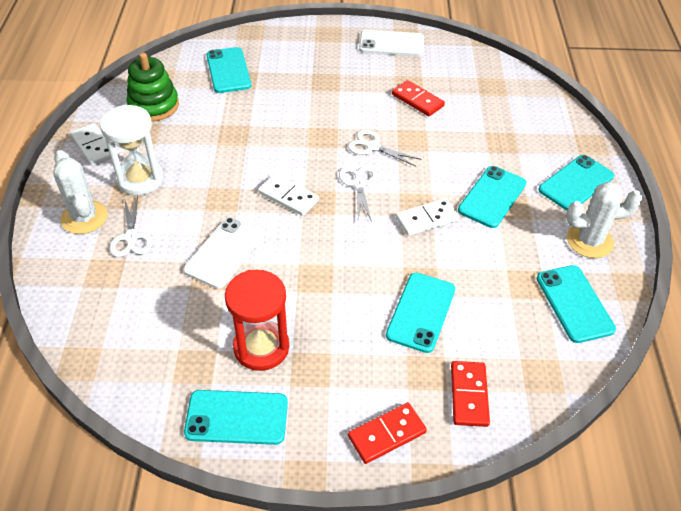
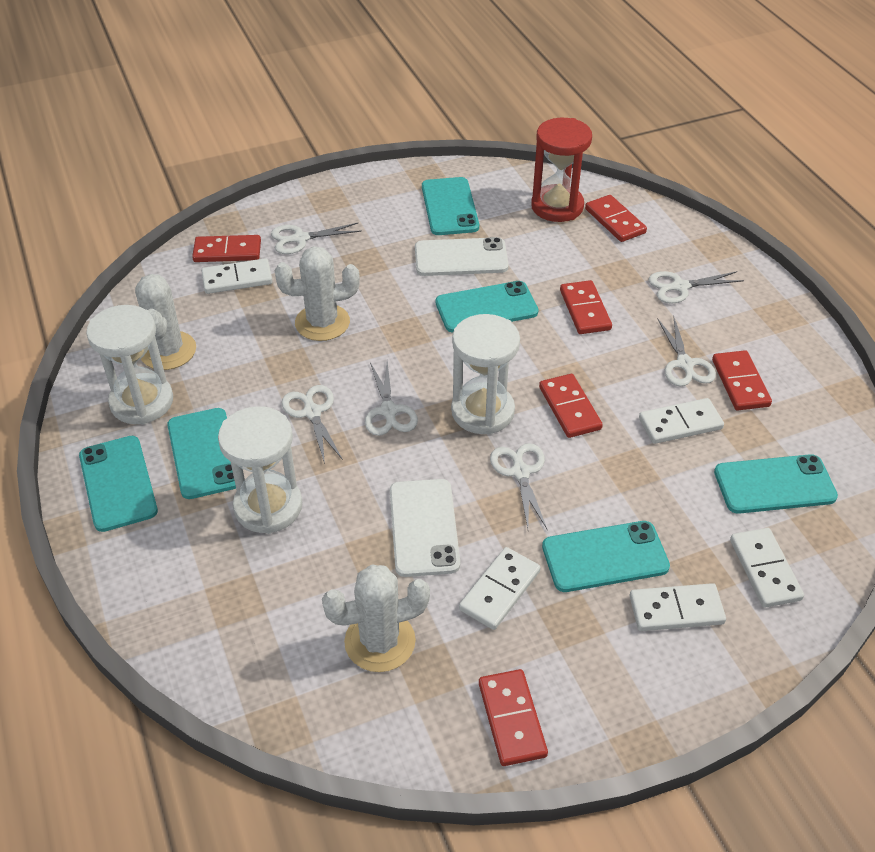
green stacking toy: [127,53,179,122] = 1 -> none = 0
red domino: [348,402,427,464] [392,80,445,116] [451,361,490,427] = 3 -> [192,235,261,262] [479,669,548,766] [539,374,603,438] [560,280,612,334] [585,195,647,242] [712,350,772,410] = 6
white cactus: [53,150,108,234] [566,182,643,258] = 2 -> [135,274,196,370] [275,246,360,341] [322,564,430,672] = 3
white domino: [71,123,111,166] [258,174,319,216] [396,198,459,236] = 3 -> [201,258,273,294] [459,547,541,630] [630,583,726,631] [639,398,724,444] [730,528,804,608] = 5
white hourglass: [100,105,164,195] = 1 -> [86,305,173,425] [218,406,302,534] [451,314,520,435] = 3
white scissors: [109,196,152,257] [339,166,377,222] [348,130,421,166] = 3 -> [271,223,362,254] [282,385,343,464] [365,361,418,436] [490,443,547,529] [649,271,744,304] [657,316,716,387] = 6

